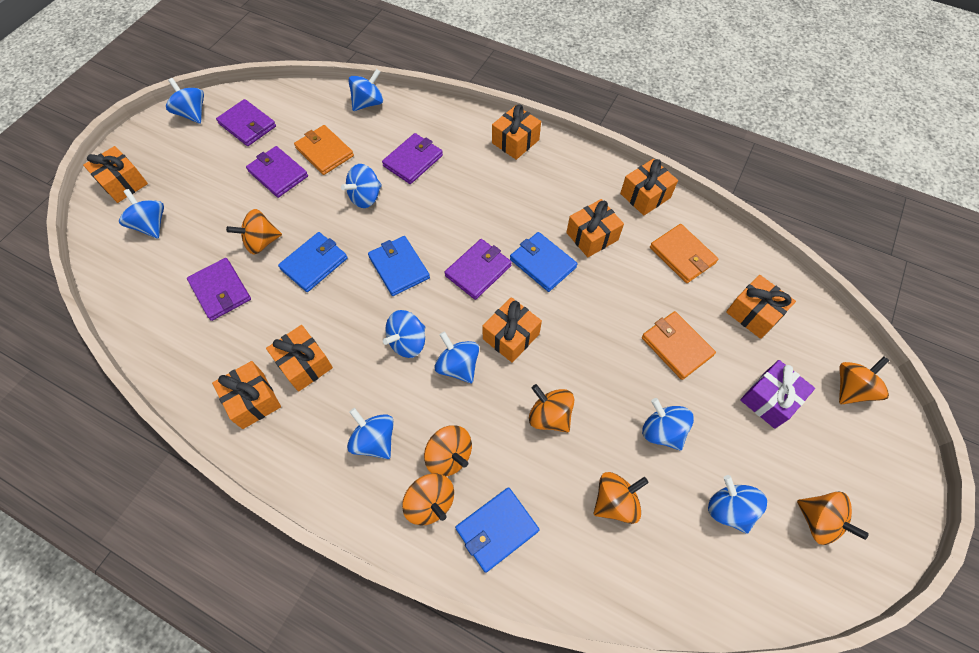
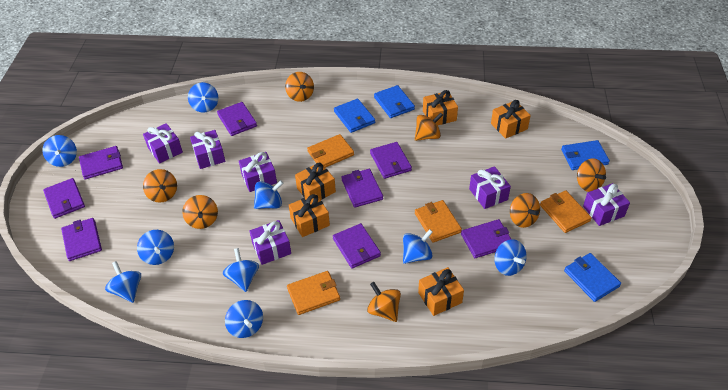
orange gift: [83,146,148,203] [212,361,281,429] [266,325,333,392] [482,297,542,363] [492,104,541,160] [566,199,624,257] [620,159,678,216] [726,275,796,339] = 8 -> [289,194,330,237] [295,162,336,200] [418,267,464,316] [423,90,458,125] [491,100,531,139] = 5
orange wallet: [294,125,354,175] [642,311,716,380] [650,224,718,283] = 3 -> [287,271,340,315] [307,134,354,168] [415,200,462,243] [540,190,592,233] = 4
purple gift: [740,360,815,429] = 1 -> [143,123,183,163] [190,130,225,169] [239,152,277,192] [250,220,291,265] [469,166,511,209] [583,183,630,226] = 6
purple wallet: [187,258,251,321] [216,99,276,146] [246,146,308,198] [382,133,443,184] [445,239,512,300] = 5 -> [43,178,85,219] [61,218,102,261] [79,146,123,179] [217,102,257,136] [333,223,381,269] [341,169,383,208] [370,142,412,179] [461,219,512,258] = 8

